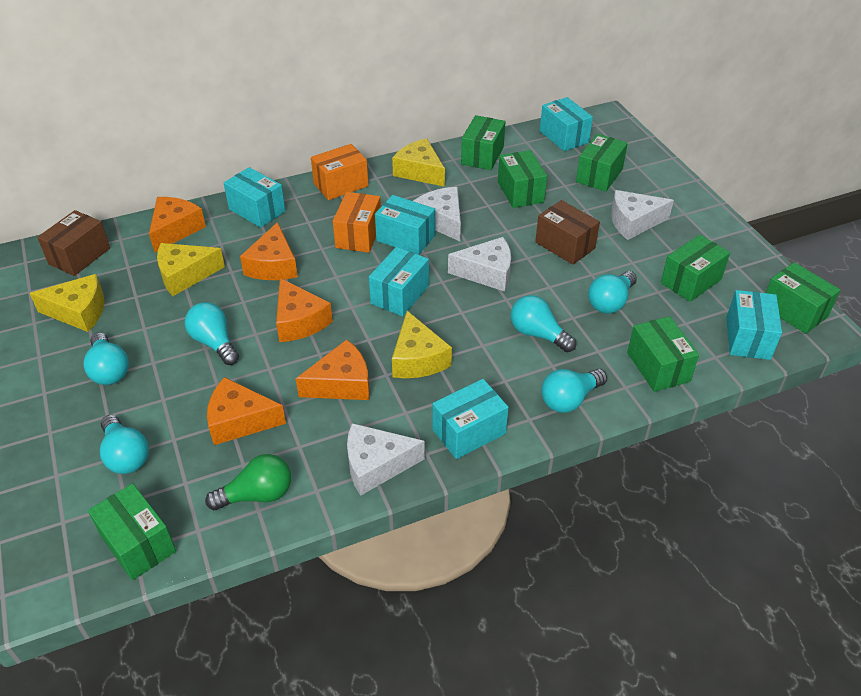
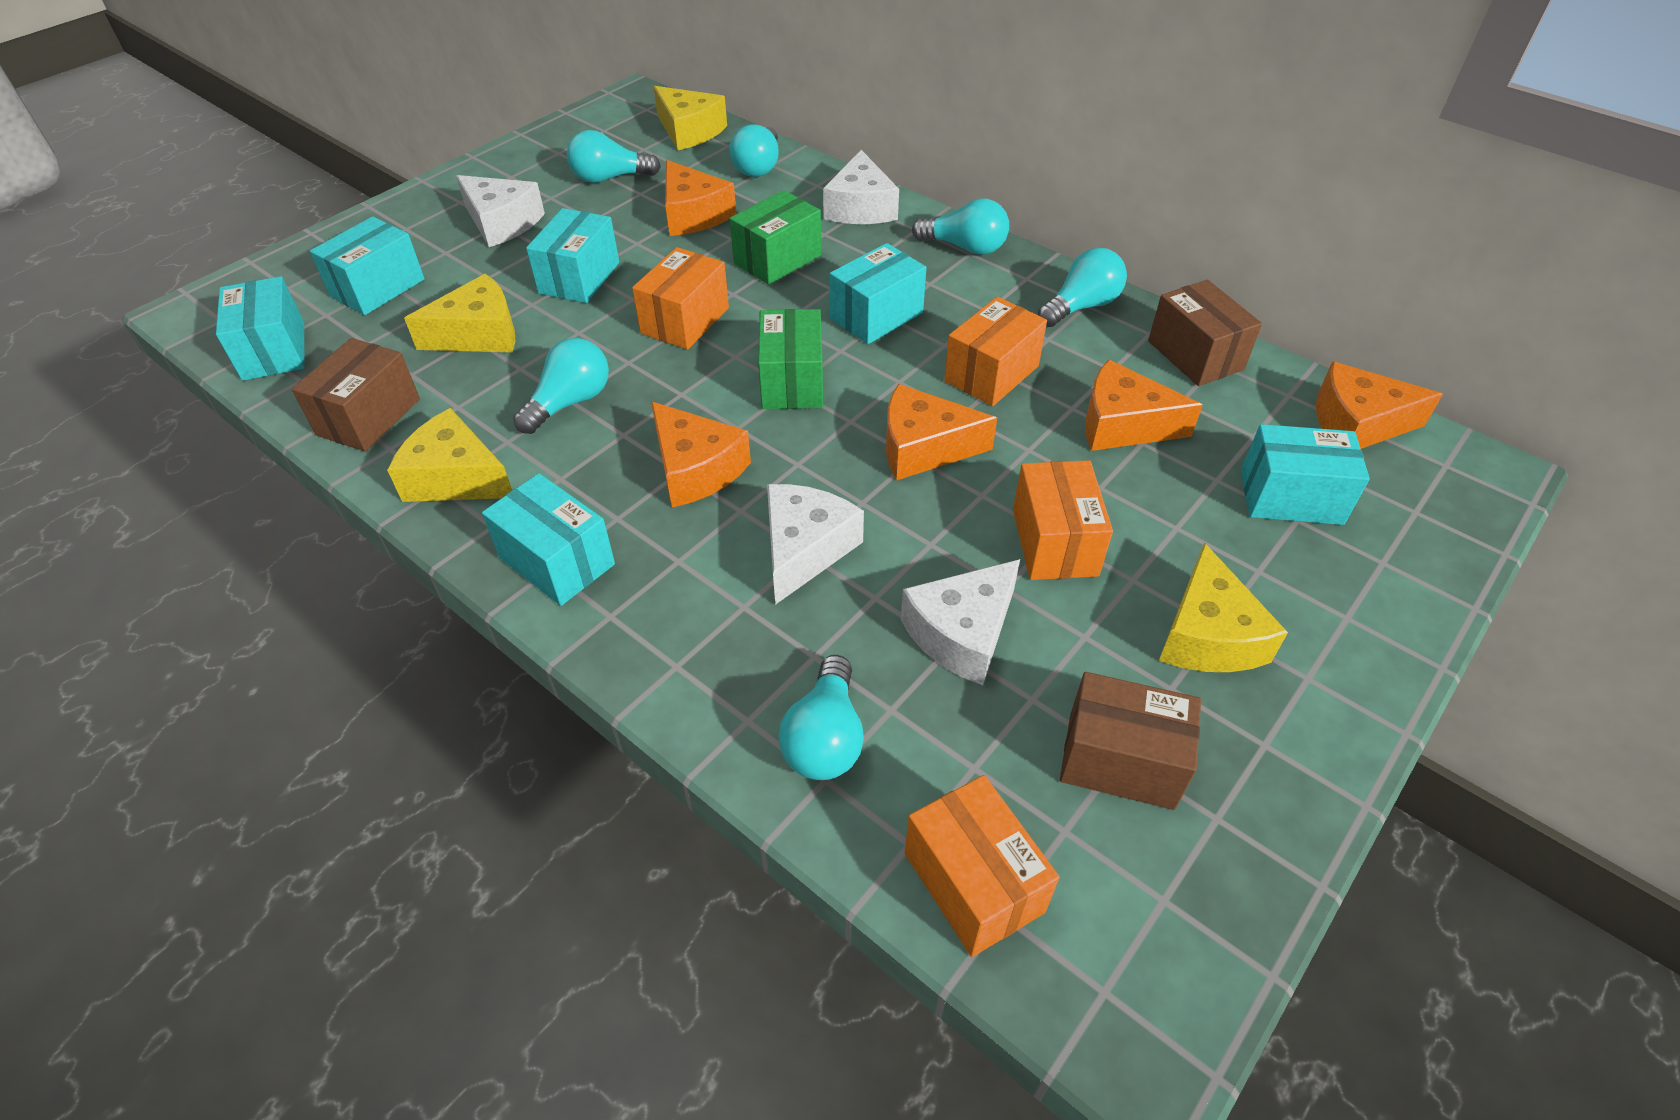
brown box: [37,210,110,276] [535,200,600,265] = 2 -> [292,338,420,452] [1060,672,1201,810] [1148,280,1262,386] = 3
green box: [88,483,176,580] [461,115,506,170] [498,150,547,208] [576,134,628,192] [627,316,699,392] [661,235,730,302] [766,262,840,334] = 7 -> [730,190,821,285] [758,309,823,409] = 2
green light bulb: [205,454,291,510] = 1 -> none = 0
orange box: [311,144,368,200] [333,192,381,253] = 2 -> [632,247,729,350] [905,775,1059,957] [944,297,1047,406] [1013,460,1113,580] = 4

